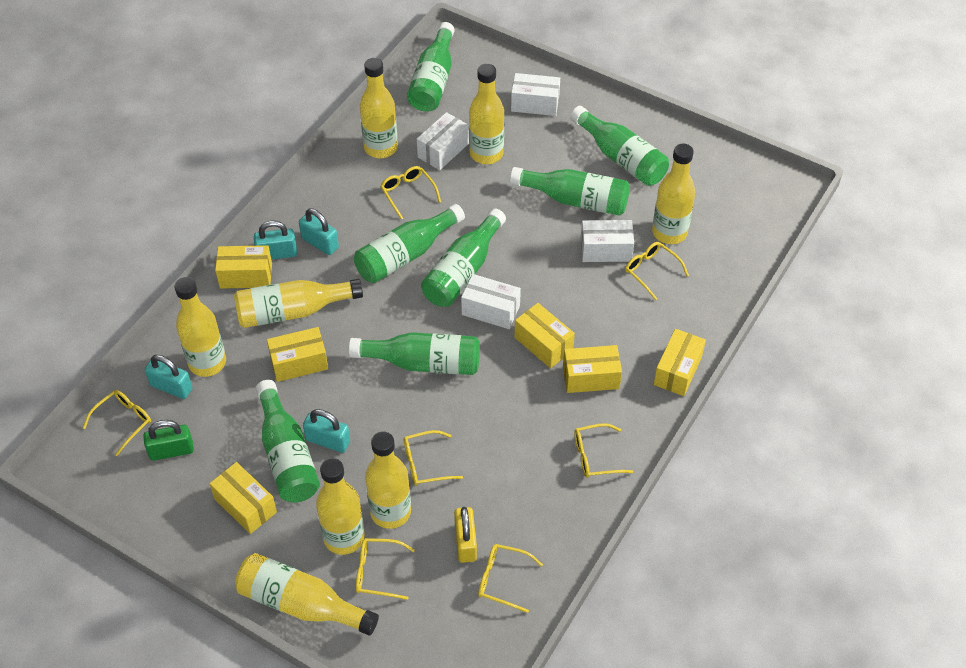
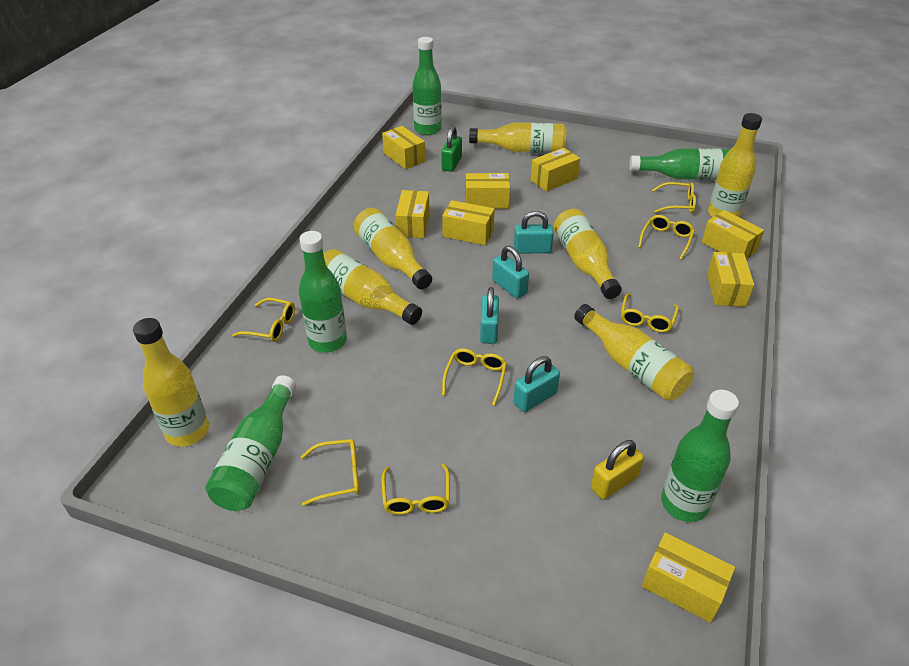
green bottle: [256,380,320,503] [349,332,480,375] [354,204,465,283] [407,22,455,112] [421,208,506,307] [510,167,630,216] [570,106,669,186] = 7 -> [205,375,296,511] [299,231,347,353] [413,37,442,135] [629,148,731,180] [661,390,739,522] = 5
white box: [417,112,469,170] [461,274,521,329] [511,73,560,116] [581,220,634,262] = 4 -> none = 0
yellow bottle: [174,277,226,377] [234,279,363,328] [235,553,379,635] [316,458,365,555] [360,58,398,158] [365,431,411,529] [469,64,504,164] [652,144,695,244] = 8 -> [133,318,209,447] [323,249,422,325] [353,208,432,289] [469,122,566,153] [554,209,622,299] [574,304,694,401] [708,113,762,218] = 7
yellow box: [209,462,277,534] [215,245,272,289] [267,327,328,382] [514,303,575,368] [563,345,622,393] [654,329,706,396] = 6 -> [382,126,425,169] [395,190,430,238] [442,200,494,245] [466,173,510,209] [530,148,580,192] [642,532,735,623] [702,210,764,259] [707,252,754,307] = 8

